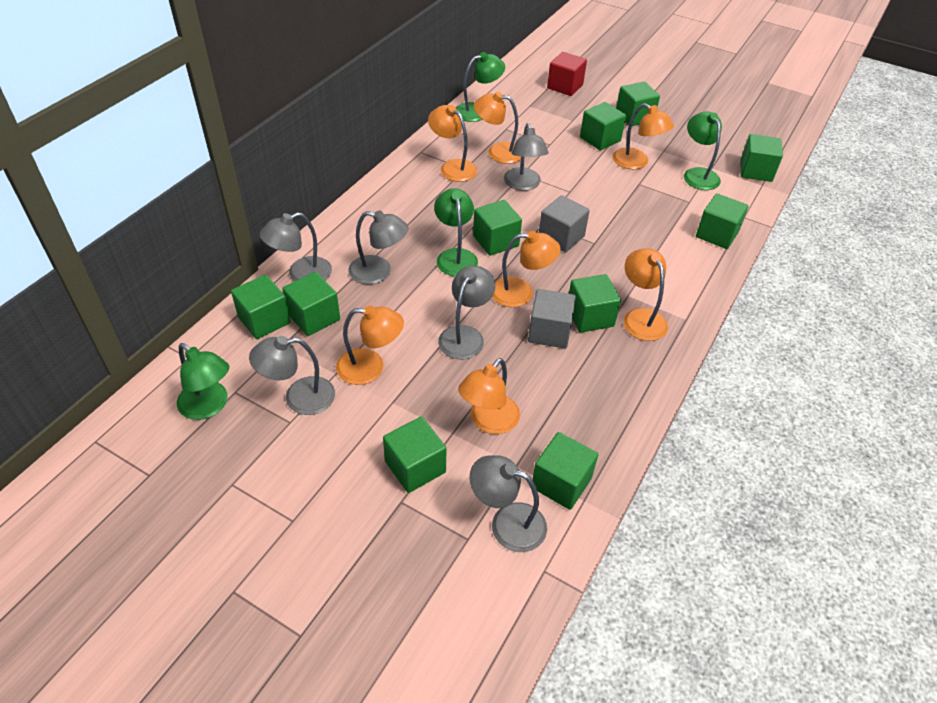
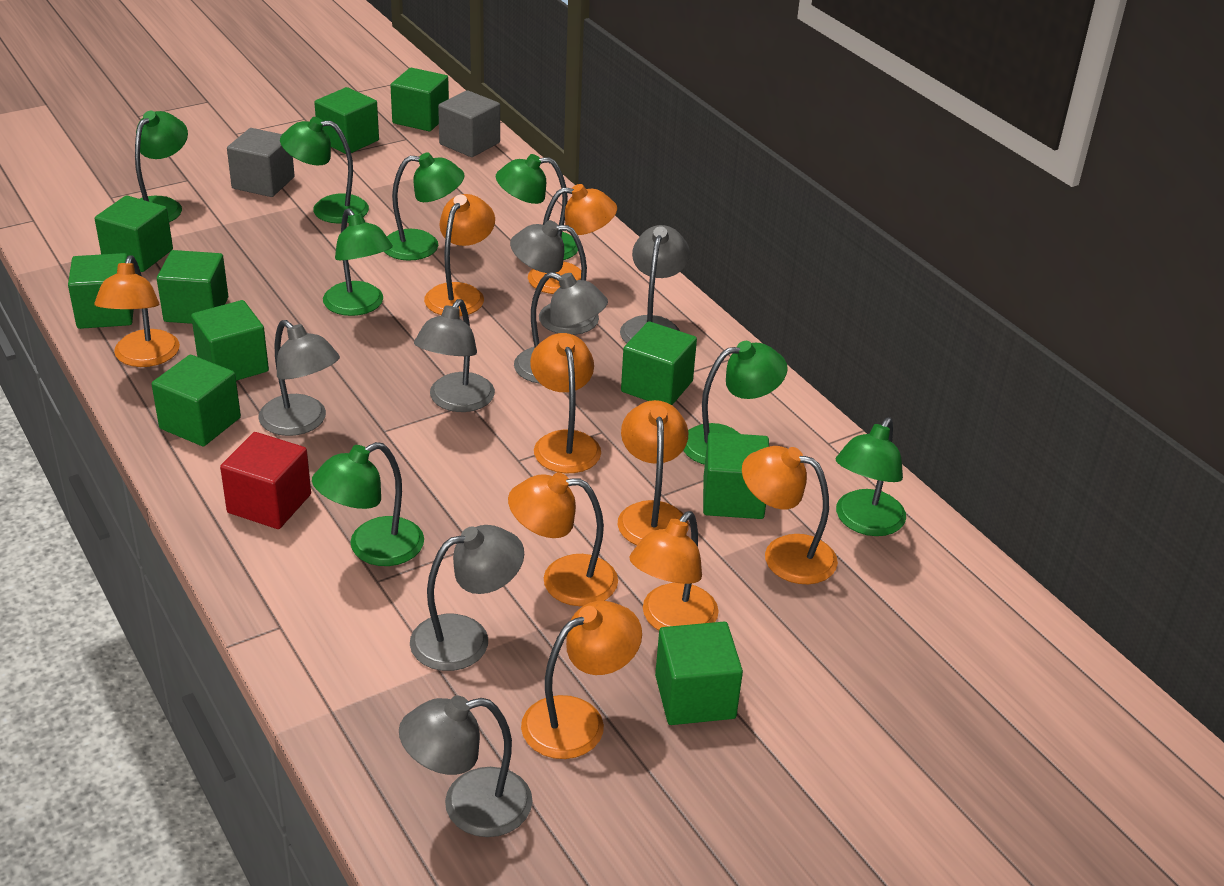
green lamp: [177,343,229,420] [434,188,478,276] [456,52,505,122] [684,111,722,190] = 4 -> [135,111,188,222] [280,117,369,224] [312,442,424,566] [323,208,393,316] [384,152,465,261] [496,154,578,260] [683,341,788,465] [836,418,906,536] = 8
grey lamp: [249,336,335,415] [260,212,332,282] [349,210,408,284] [438,265,496,359] [470,455,547,552] [504,123,549,191] = 6 -> [258,320,340,436] [399,696,533,837] [410,525,524,671] [414,299,495,412] [510,220,599,335] [514,272,608,384] [620,225,690,343] = 7
orange lamp: [336,305,404,385] [428,105,477,182] [458,358,520,434] [474,92,521,164] [492,231,561,307] [613,103,674,169] [623,248,668,341] = 7 -> [94,255,180,367] [424,194,495,316] [508,472,618,606] [521,601,642,759] [528,184,617,294] [530,333,601,473] [617,400,689,545] [629,511,719,630] [742,446,838,584] = 9

